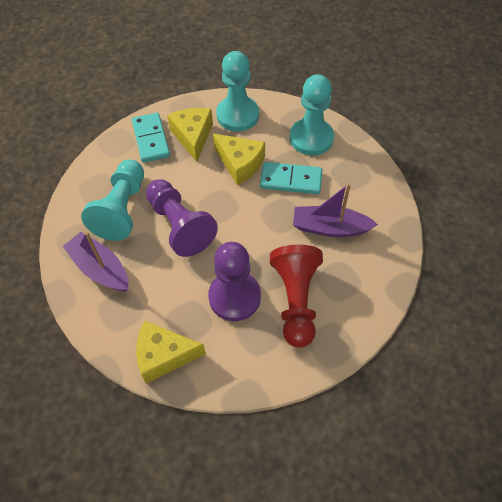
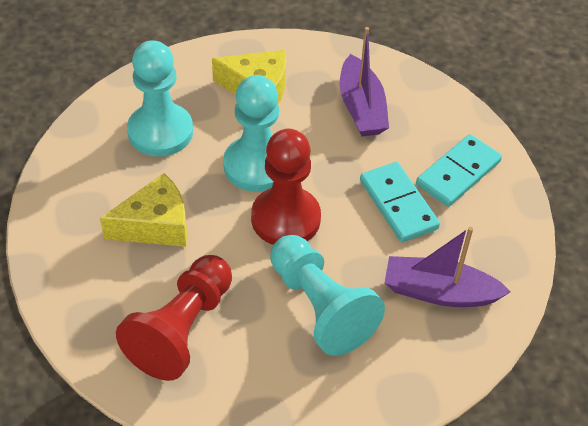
purple pawn: [146,179,218,257] [208,242,261,321] = 2 -> none = 0
red pawn: [270,245,323,348] = 1 -> [116,255,232,381] [251,129,321,245] = 2
yellow cheese: [136,321,206,384] [167,108,213,162] [213,134,265,185] = 3 -> [100,173,187,247] [212,50,286,104] = 2

